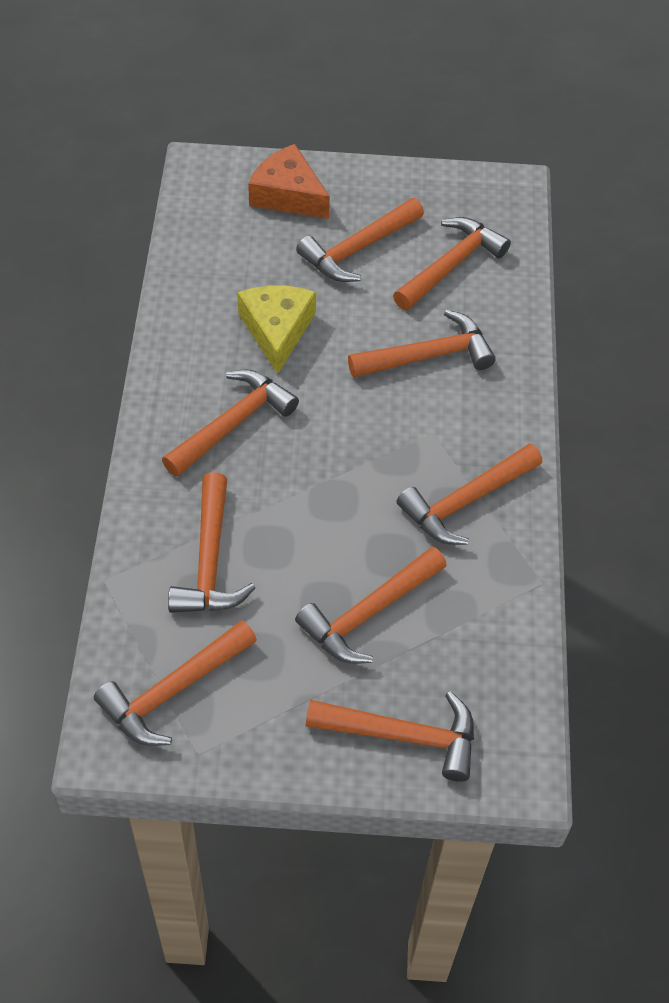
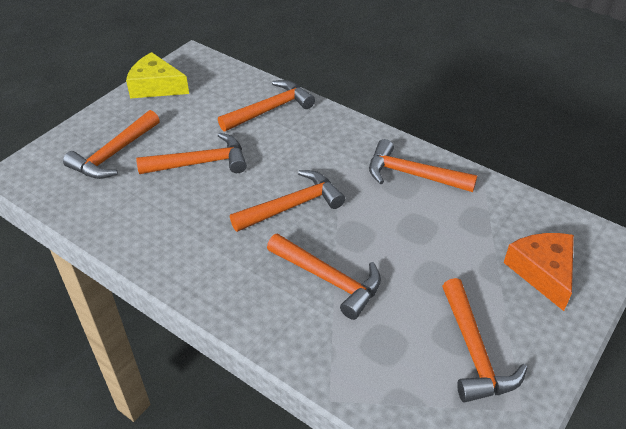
orange hammer: [94,620,257,746] [162,370,299,477] [168,472,255,613] [295,547,447,664] [296,198,424,282] [305,691,474,782] [348,310,496,378] [393,217,511,310] [396,443,542,545] = 9 -> [63,110,160,179] [136,133,247,174] [218,80,315,131] [230,170,345,232] [267,234,381,320] [369,139,478,192] [442,278,528,403] = 7

